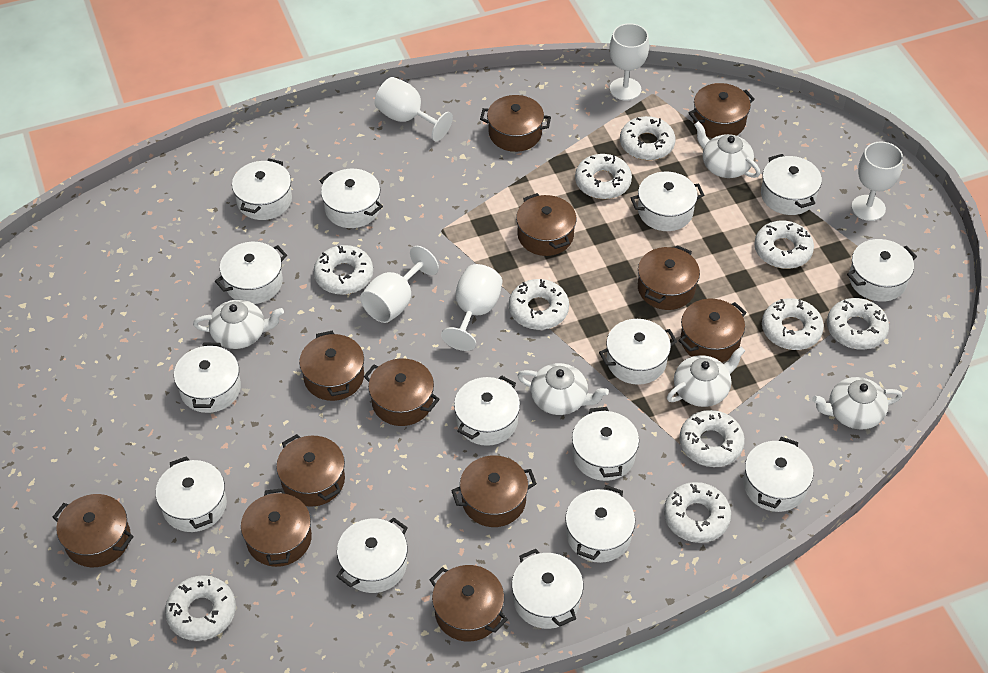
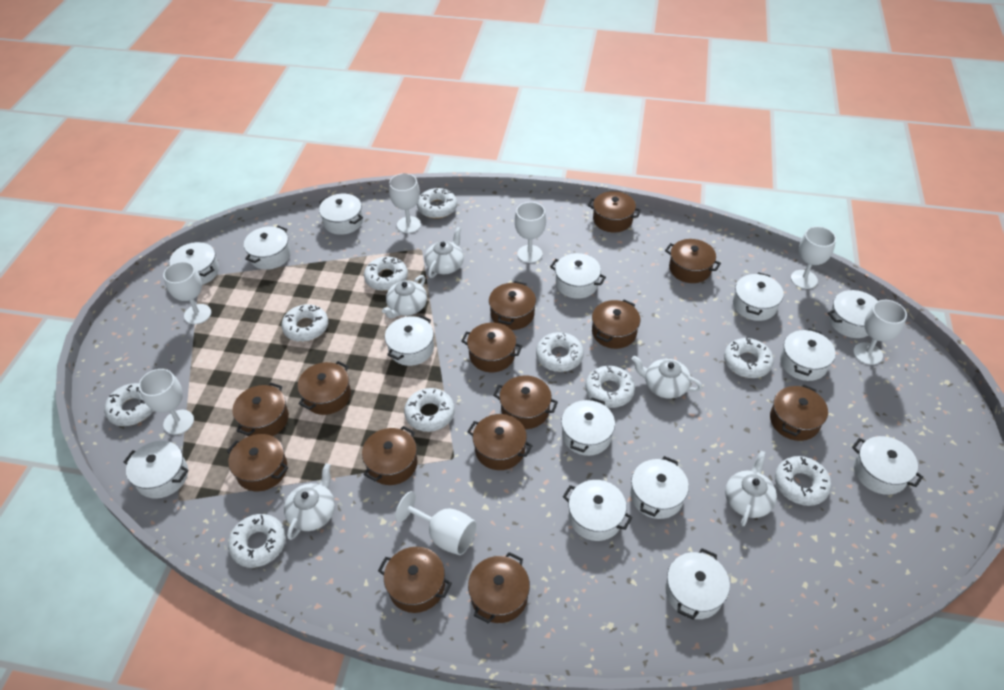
brown pot: [53,494,134,567] [241,488,312,567] [276,434,345,507] [299,331,364,401] [364,358,440,426] [430,565,508,642] [451,455,537,527] [480,95,551,152] [516,193,577,256] [638,245,700,310] [678,299,747,362] [689,83,755,138] = 12 -> [227,434,288,491] [232,382,289,436] [298,361,351,415] [362,426,417,485] [378,547,452,613] [461,323,522,372] [467,414,533,470] [468,552,530,623] [489,281,536,330] [493,376,558,429] [588,191,641,233] [592,300,640,349] [665,239,721,283] [770,384,828,441] = 14
white goblet: [360,246,439,323] [375,77,453,142] [441,264,502,351] [609,23,649,101] [851,141,903,221] = 5 -> [139,369,194,435] [163,262,211,324] [389,173,421,233] [395,491,477,555] [515,202,546,263] [791,226,836,289] [853,300,907,365] = 7
white pot: [156,456,227,532] [174,343,241,413] [215,242,287,304] [232,158,292,220] [319,169,383,228] [336,518,408,593] [454,375,520,446] [512,549,583,629] [565,485,635,563] [572,407,639,481] [599,319,677,385] [631,172,704,231] [743,437,813,512] [761,154,822,215] [847,239,917,302] = 15 -> [124,441,189,499] [169,242,219,285] [244,226,291,270] [319,194,363,235] [385,315,434,366] [550,253,606,299] [561,398,615,456] [563,480,633,541] [631,456,689,519] [665,548,730,620] [733,272,784,321] [780,328,836,381] [828,290,880,338] [852,436,923,495] = 14

